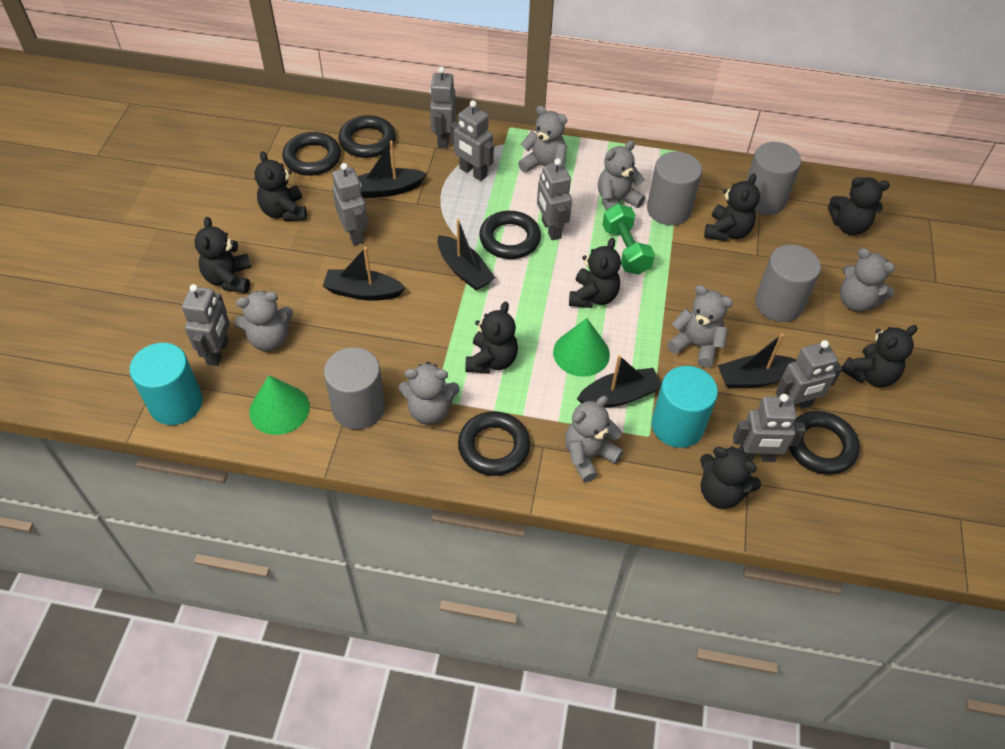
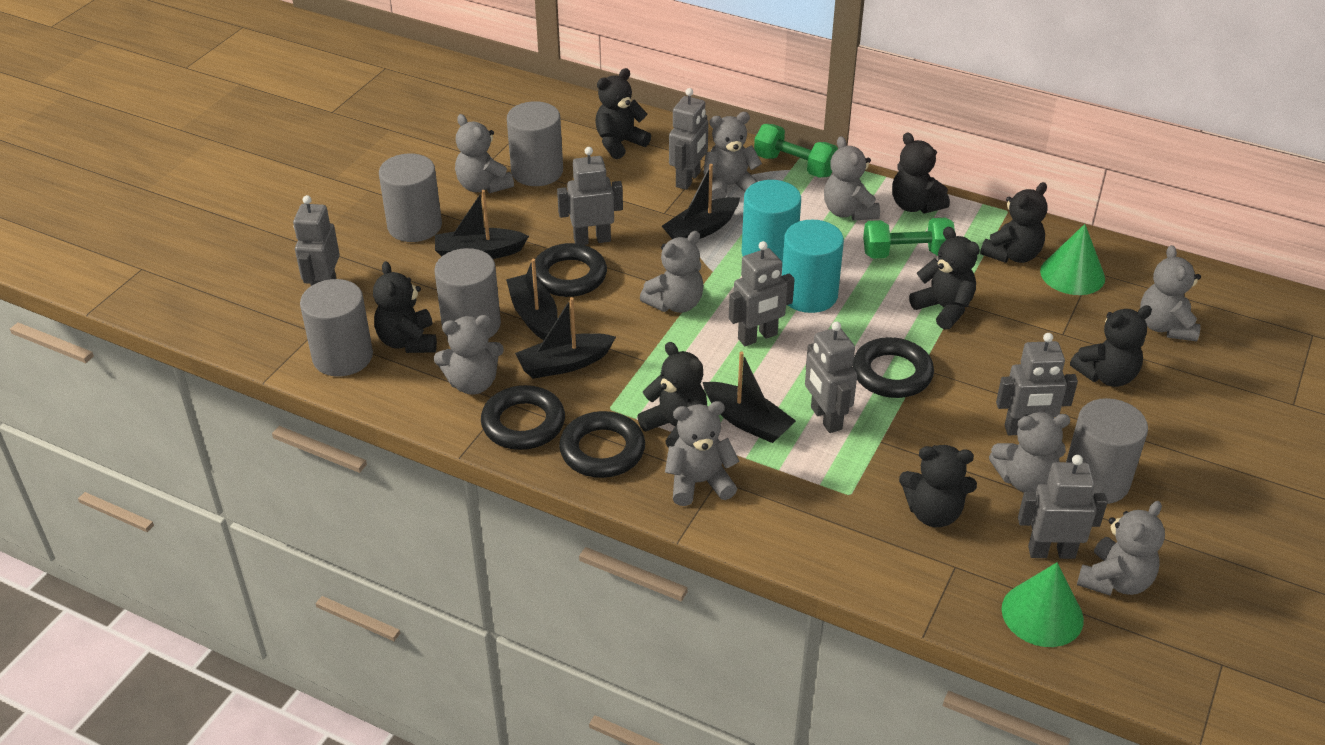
black ring: [283,132,341,176] [339,115,396,158] [458,411,530,476] [479,211,541,259] [789,411,860,475] = 5 -> [481,385,565,450] [535,243,607,297] [559,411,645,478] [852,337,934,398] = 4
green dumbbell: [602,204,655,275] = 1 -> [754,124,838,178] [863,218,955,259] = 2
grey cylinder: [324,347,385,430] [647,152,702,225] [746,142,801,215] [755,245,821,322] = 4 -> [300,279,373,377] [379,154,442,242] [434,248,501,338] [507,101,563,186] [1066,398,1148,504] = 5
grey teddy bear: [234,291,293,351] [399,362,460,425] [518,106,567,173] [565,396,623,482] [598,141,645,210] [667,285,733,368] [840,248,895,311] = 7 -> [434,315,504,395] [455,114,514,193] [640,231,704,313] [665,401,740,506] [703,112,762,200] [824,136,880,221] [989,412,1070,493] [1077,501,1165,596] [1140,245,1201,341] = 9

